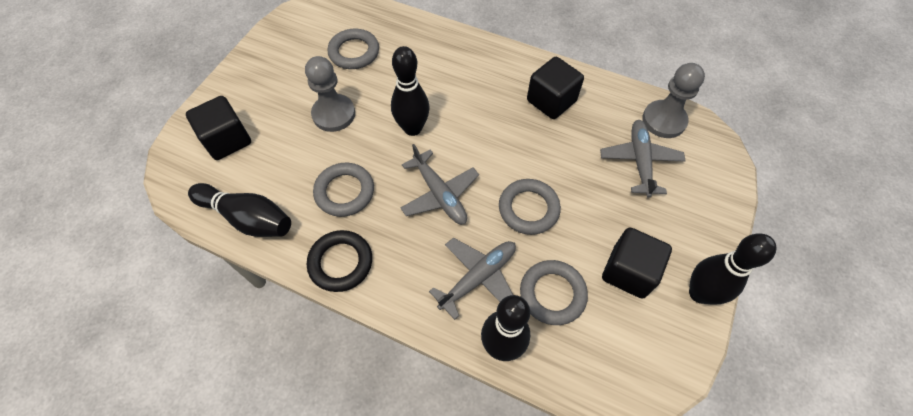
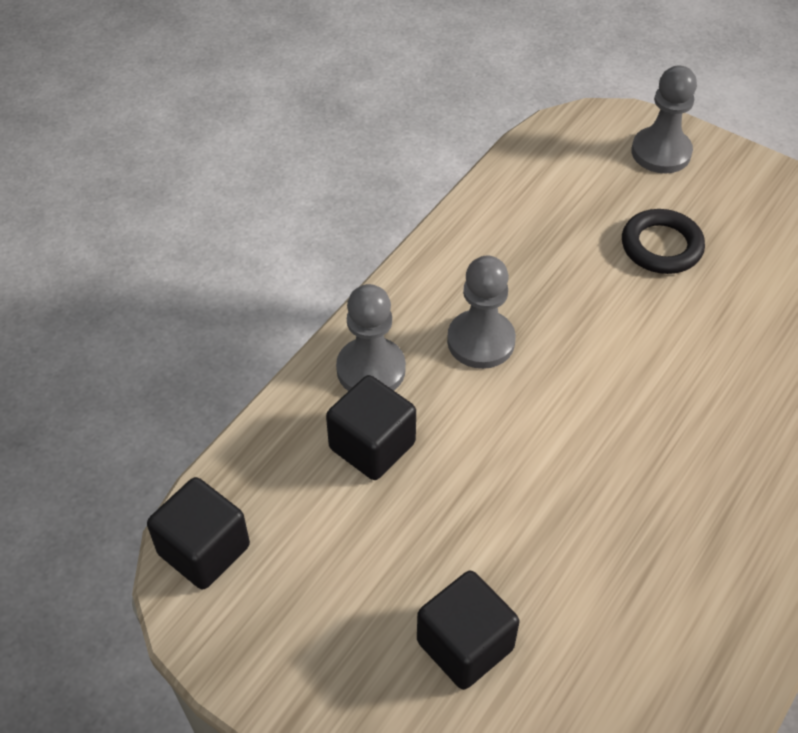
black bowling pin: [188,183,291,237] [391,46,430,136] [481,295,530,361] [689,234,776,304] = 4 -> none = 0
grey pawn: [305,56,355,132] [642,63,705,138] = 2 -> [336,284,406,391] [447,255,516,369] [631,66,697,173] = 3
grey plane: [400,144,479,224] [429,237,516,320] [600,120,686,198] = 3 -> none = 0
grey ring: [313,163,374,217] [328,28,379,69] [499,179,561,235] [520,260,588,325] = 4 -> none = 0

